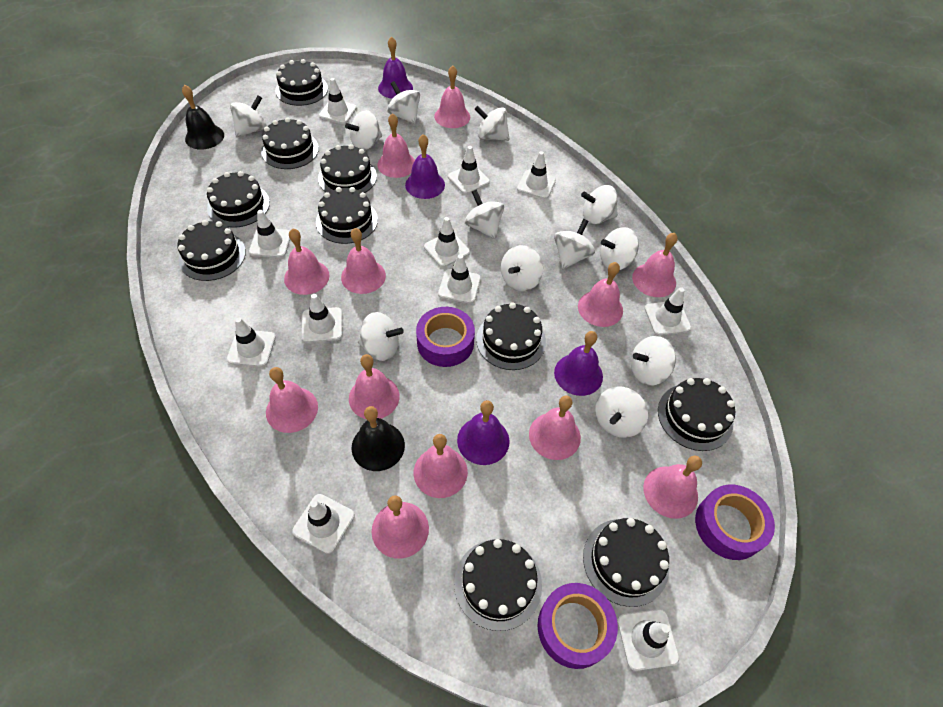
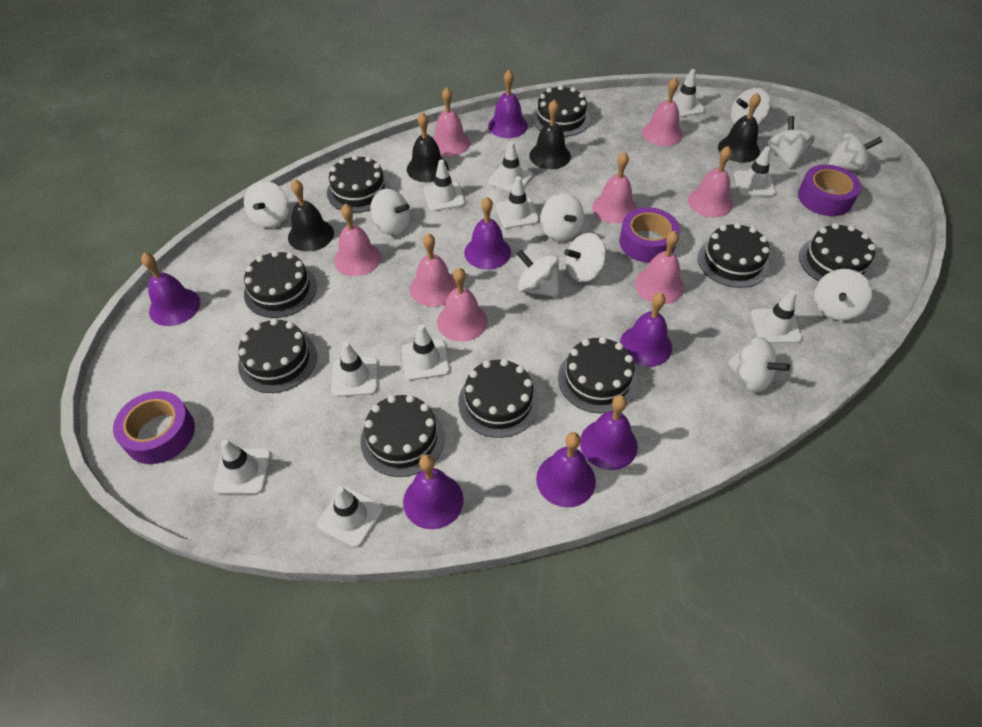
black bell: [182,85,224,150] [351,406,405,471] = 2 -> [288,180,334,252] [407,112,449,182] [529,100,571,169] [718,93,761,163] = 4
black cake: [177,220,246,281] [207,171,270,228] [261,117,319,169] [275,59,328,106] [316,187,378,244] [318,144,377,193] [454,539,542,631] [476,302,546,370] [583,518,669,607] [658,378,735,451] = 10 -> [238,318,317,393] [244,251,317,318] [327,155,391,213] [360,395,445,477] [458,359,539,438] [532,85,590,137] [558,337,638,413] [698,223,770,288] [799,223,876,281] = 9
pink bell: [266,367,318,433] [284,229,329,295] [341,228,386,294] [349,354,400,419] [372,495,429,559] [377,113,415,178] [414,434,468,498] [434,65,470,128] [529,396,581,460] [578,262,623,327] [632,233,678,297] [643,456,702,519] = 12 -> [334,203,381,276] [410,233,457,307] [433,87,470,156] [437,268,488,342] [592,152,637,224] [635,231,684,304] [642,77,683,146] [688,146,733,218] = 8
purple bell: [378,36,413,99] [405,134,445,199] [457,400,510,465] [554,331,603,396] = 4 -> [141,253,200,326] [403,454,464,529] [464,197,511,270] [488,70,528,138] [536,432,596,507] [580,395,638,470] [620,292,672,367] = 7
white spinning top: [230,95,267,137] [345,110,382,151] [358,312,404,361] [387,81,420,124] [465,190,504,239] [474,106,510,141] [501,245,543,291] [554,219,595,270] [581,185,618,225] [595,387,648,438] [600,227,639,270] [630,336,676,386] = 12 -> [244,181,289,228] [370,189,410,236] [517,250,559,298] [540,193,584,241] [564,233,606,282] [727,337,790,393] [731,88,770,125] [768,116,814,169] [814,269,872,321] [827,133,883,173] = 10
white traffic cone: [227,317,276,367] [249,210,290,258] [292,494,355,554] [302,294,342,343] [319,78,357,124] [424,217,470,267] [438,254,481,304] [448,146,490,194] [517,151,556,199] [618,609,679,671] [645,287,691,336] = 11 -> [213,439,271,494] [317,486,383,548] [331,342,378,397] [402,325,450,380] [423,159,465,211] [488,141,533,192] [496,176,539,229] [664,69,705,118] [734,146,776,197] [751,290,802,344] = 10

